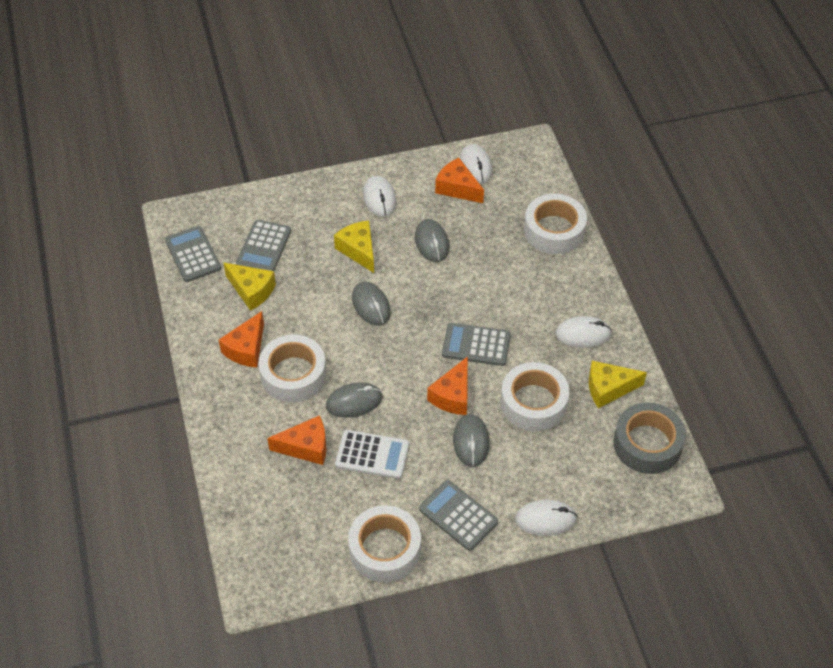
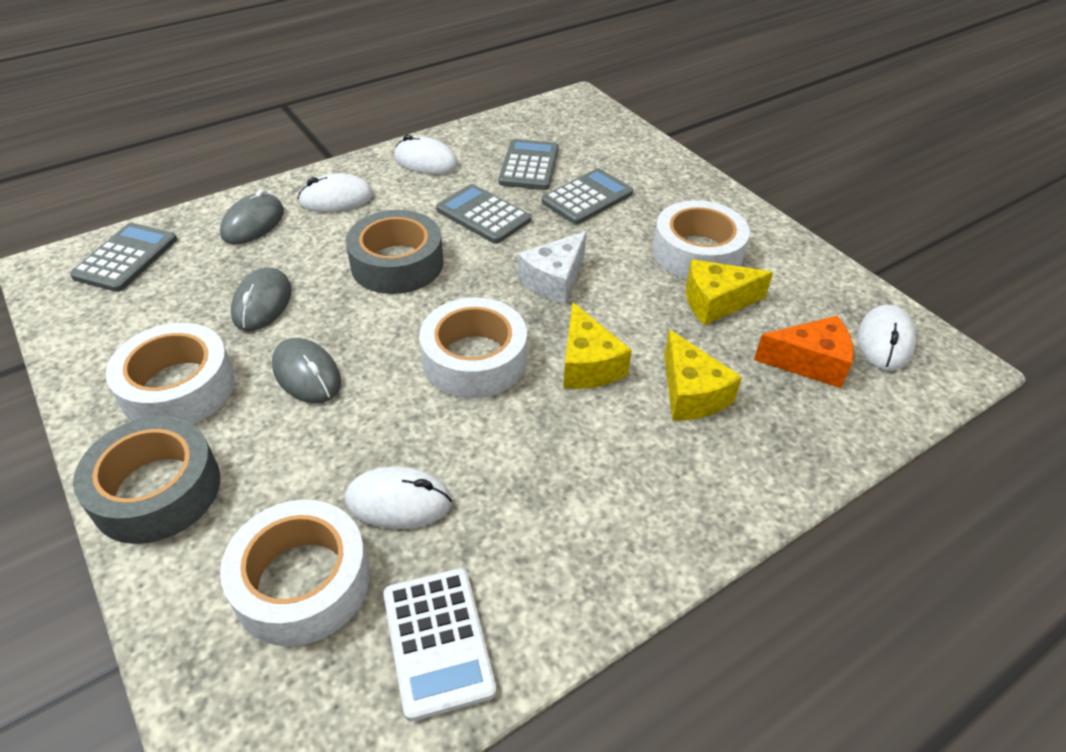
grey mouse: [326,382,383,418] [352,282,391,326] [415,219,449,262] [453,414,490,467] = 4 -> [220,189,284,244] [231,268,292,331] [272,338,341,404] = 3
grey tape: [614,402,686,474] = 1 -> [73,416,220,544] [346,210,443,294] = 2
orange cheese: [219,311,264,368] [267,415,326,465] [427,356,468,415] [435,158,484,203] = 4 -> [754,316,854,388] = 1
white cheese: none = 0 -> [518,231,587,304] = 1

